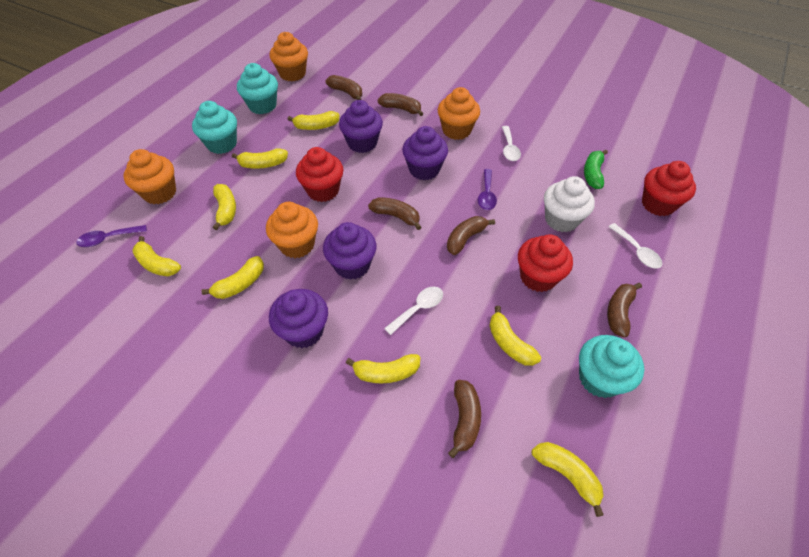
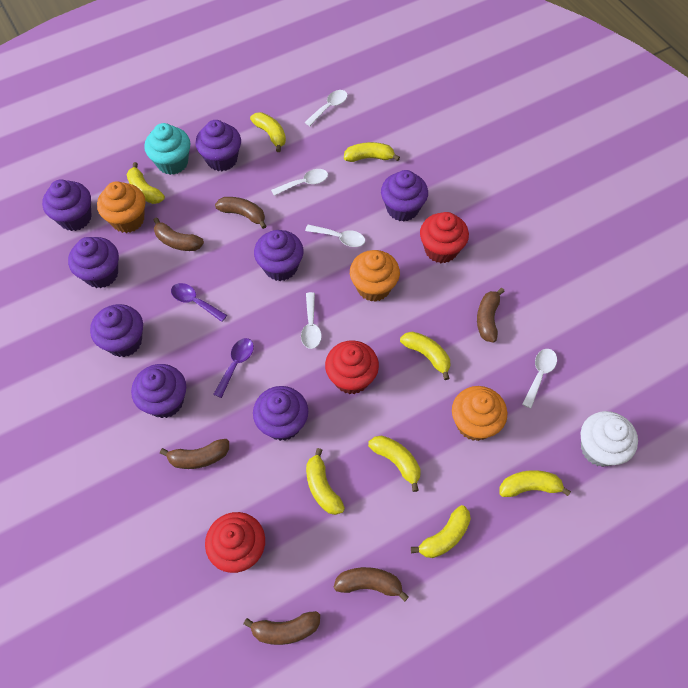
green banana: [584,150,608,189] = 1 -> none = 0
orange cupcake: [123,149,176,204] [266,202,318,258] [270,32,308,82] [438,87,480,140] = 4 -> [97,181,145,233] [350,250,400,302] [452,386,507,441] = 3
purple cupcake: [269,289,328,348] [323,222,377,280] [339,100,383,153] [402,126,448,180] = 4 -> [42,179,92,231] [68,237,119,288] [90,304,143,357] [131,364,186,418] [196,120,241,171] [253,386,308,441] [254,230,304,281] [381,170,428,222] = 8
turquoise cupcake: [192,101,237,154] [237,63,278,114] [579,335,644,398] = 3 -> [144,123,190,175] = 1
white spoon: [384,287,443,335] [502,126,521,161] [609,223,663,269] = 3 -> [271,169,328,196] [301,292,322,349] [305,90,347,126] [305,225,365,247] [522,349,557,408] = 5

